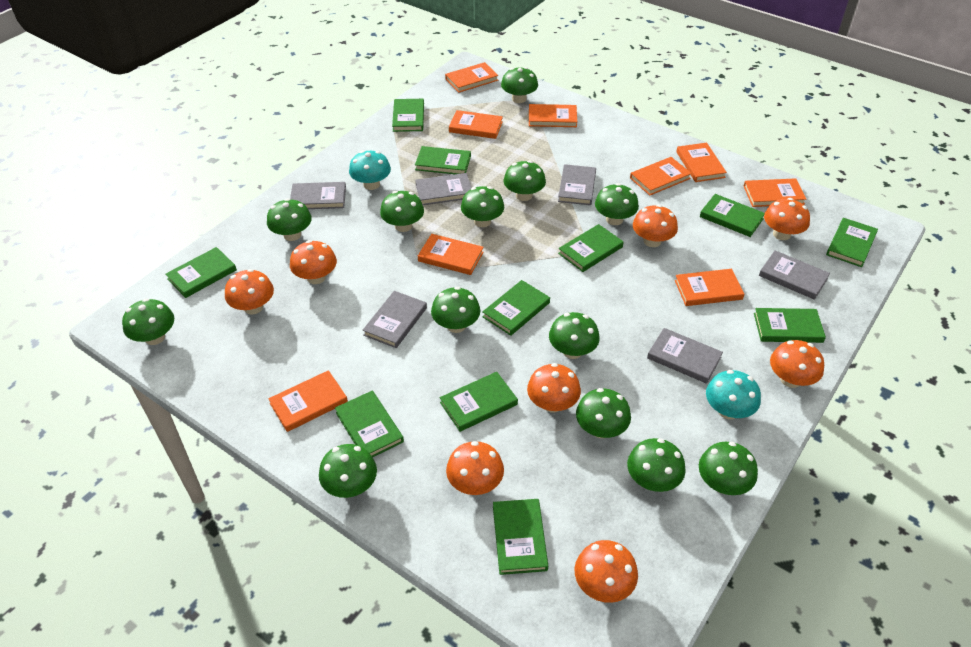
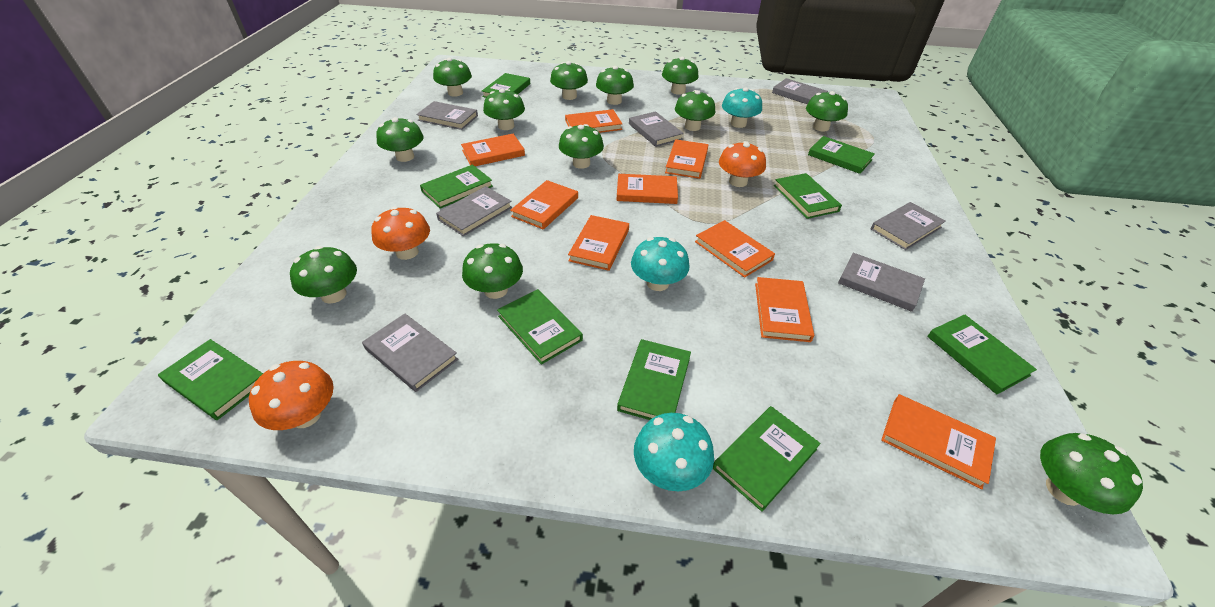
green book: [165,247,237,298] [335,391,404,457] [392,99,424,132] [415,146,471,174] [440,372,518,432] [482,280,550,336] [493,499,548,575] [558,224,624,272] [700,194,765,237] [754,308,826,343] [826,218,878,267] = 11 -> [158,339,263,420] [420,165,493,209] [482,73,530,98] [497,289,583,365] [617,339,691,420] [713,406,820,512] [774,173,842,219] [808,136,875,174] [927,314,1037,394] = 9
green mushroom: [122,298,174,345] [267,198,312,241] [319,444,377,498] [380,191,424,232] [431,287,480,333] [461,186,504,227] [501,67,538,103] [504,161,546,201] [549,312,600,359] [576,388,631,438] [595,183,639,225] [627,438,686,492] [699,442,758,495] = 13 -> [290,246,357,304] [376,117,424,162] [433,58,472,97] [462,243,523,299] [483,89,525,130] [550,61,588,100] [559,124,604,169] [596,66,634,105] [662,57,699,95] [675,90,715,131] [806,91,848,131] [1040,433,1143,514] = 12
grey book: [290,182,346,209] [362,291,427,348] [415,173,471,205] [558,164,596,205] [647,328,723,384] [759,250,830,300] = 6 -> [362,314,458,392] [416,101,478,130] [436,186,512,236] [629,111,684,147] [772,78,828,104] [838,253,925,312] [871,202,946,250] = 7
orange mushroom: [225,269,274,314] [290,240,337,284] [446,441,504,495] [527,363,581,413] [575,540,638,603] [633,205,678,247] [764,198,810,240] [770,340,824,388] = 8 -> [249,361,334,430] [371,206,430,260] [719,141,766,187] = 3
turquoise mushroom: [349,151,391,190] [706,370,761,419] = 2 -> [631,237,690,291] [634,413,714,491] [722,87,762,128] = 3

